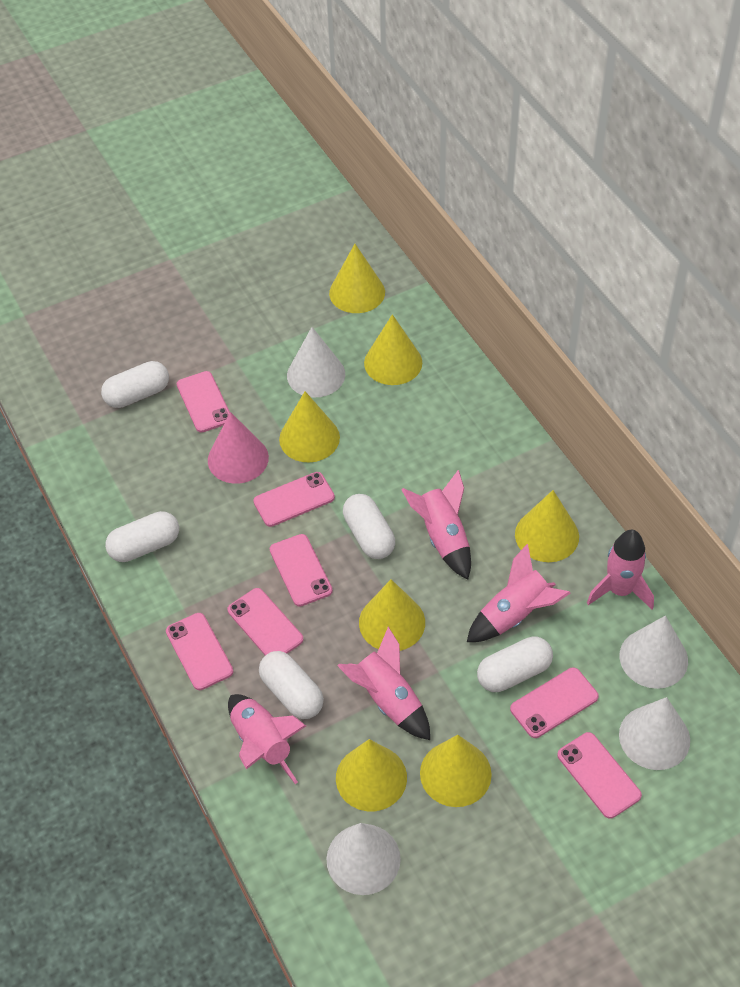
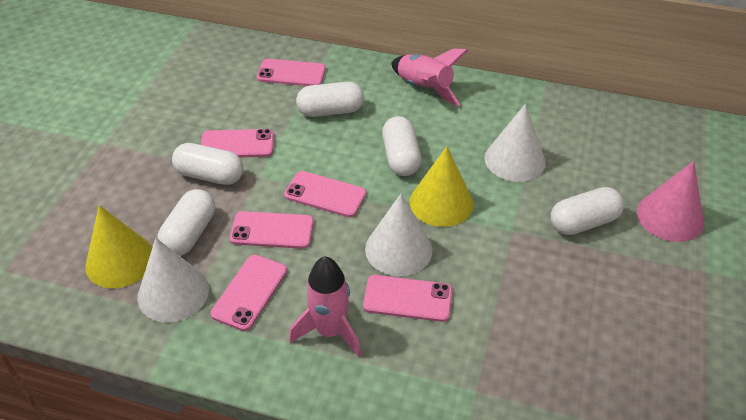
pink phone: [166,613,233,690] [176,371,230,433] [228,588,303,655] [253,472,335,527] [270,534,333,607] [510,667,599,738] [557,732,642,819] = 7 -> [201,129,274,157] [210,255,287,331] [230,211,314,249] [257,59,326,86] [284,171,367,217] [363,275,452,322] = 6
pink rocket: [228,694,306,784] [337,627,430,740] [401,470,471,579] [467,544,570,642] [587,530,654,609] = 5 -> [289,256,361,357] [391,48,468,106] = 2
white cone: [287,327,345,398] [327,823,401,895] [619,697,690,770] [620,616,688,689] = 4 -> [137,238,209,323] [365,194,432,276] [485,103,546,182] = 3
yellow cone: [279,391,340,462] [329,244,385,313] [336,739,407,811] [359,579,425,651] [364,314,422,385] [420,735,492,807] [515,490,579,562] = 7 -> [85,205,153,289] [410,147,474,227] = 2

